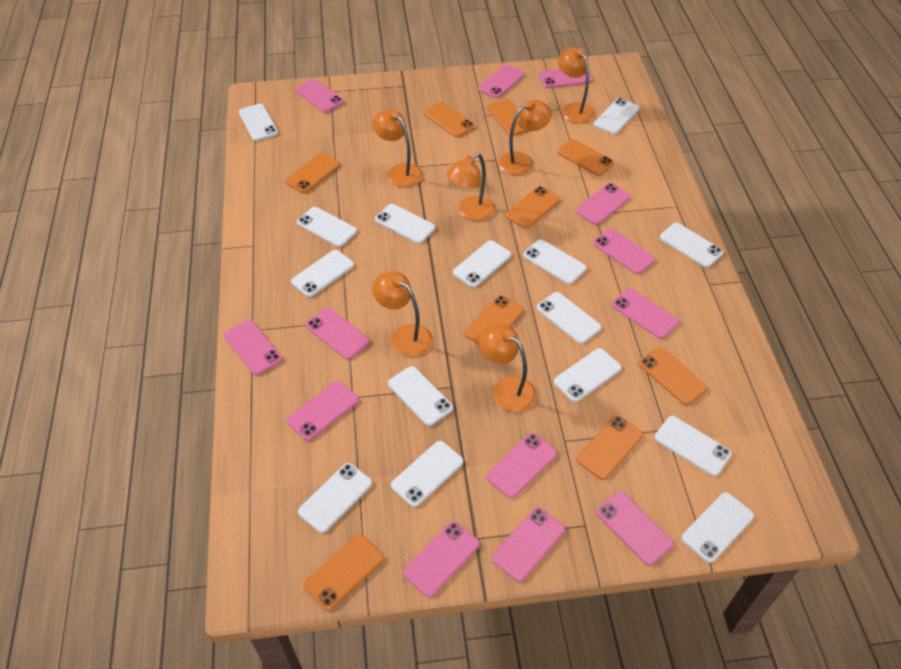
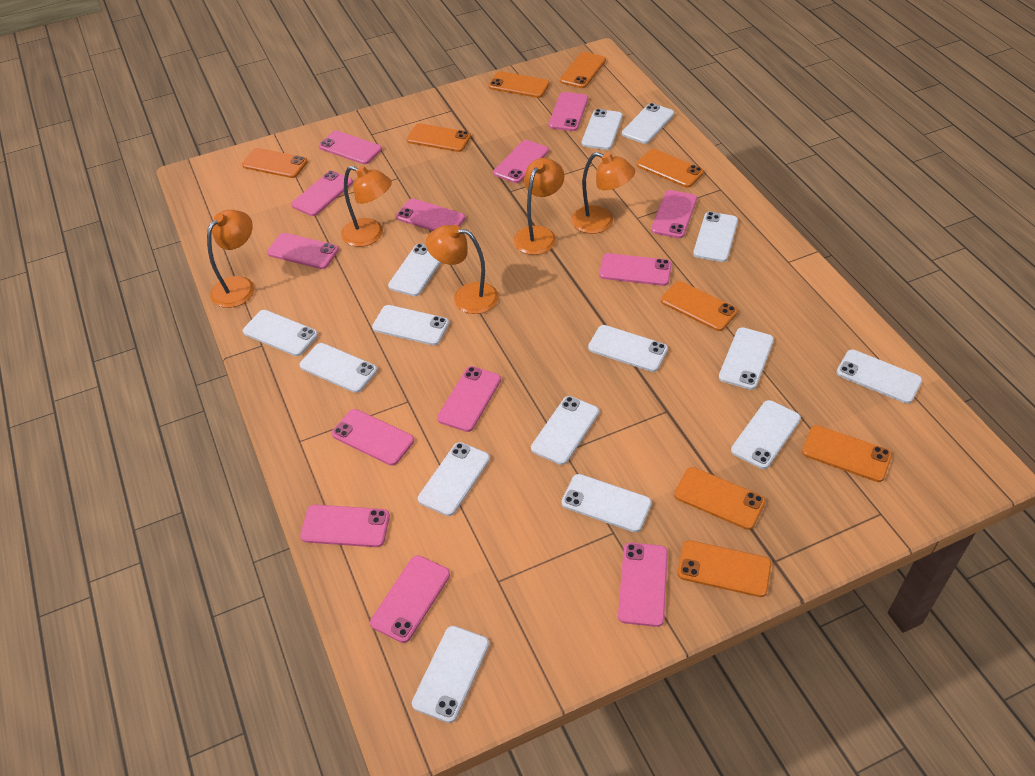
orange lamp: [372,271,433,357] [373,109,422,187] [446,153,495,221] [479,324,536,412] [498,100,552,175] [558,47,595,124] = 6 -> [207,210,254,308] [341,166,392,247] [426,225,499,314] [513,158,564,255] [571,152,635,234] = 5

